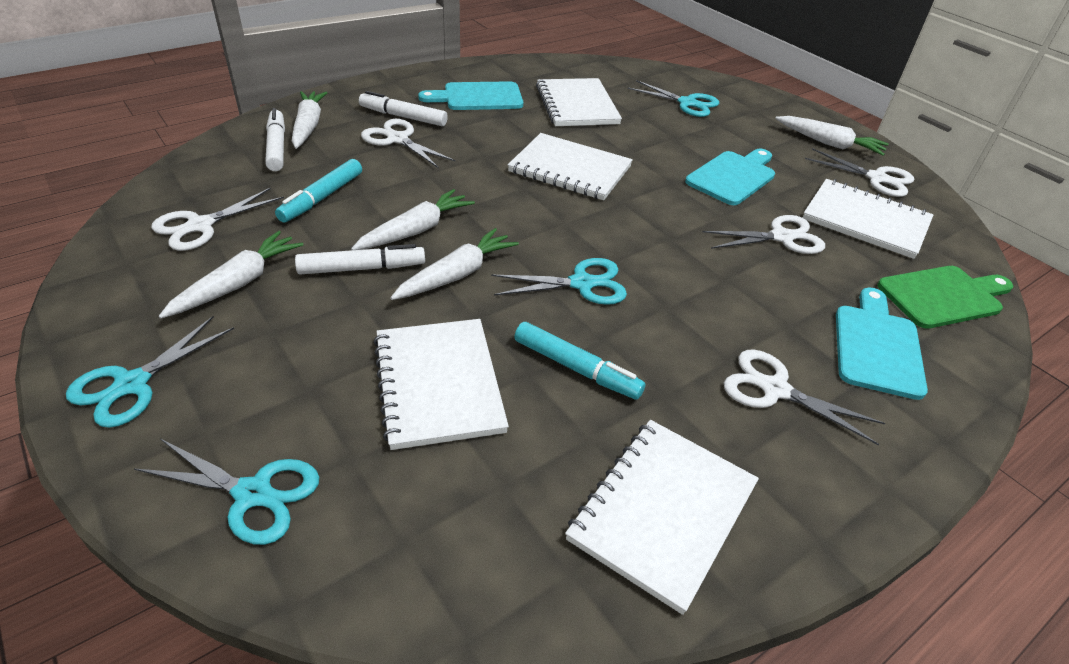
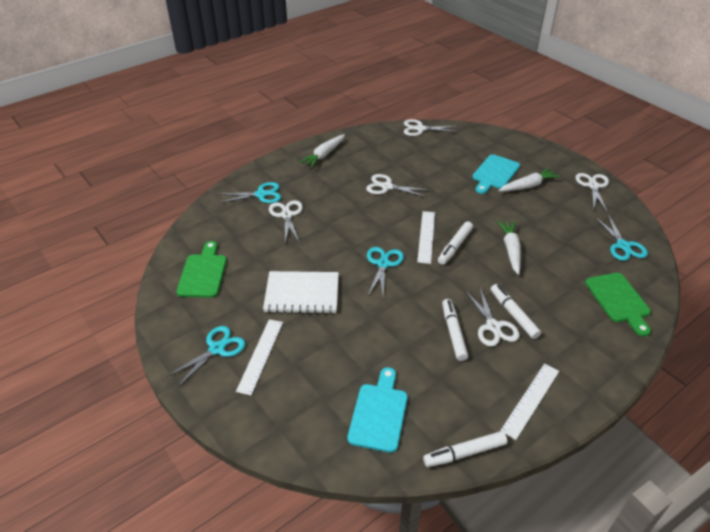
green cutting board: [877,266,1013,329] = 1 -> [176,241,227,298] [585,273,651,336] = 2
turquoise cutting board: [418,81,523,110] [685,148,775,205] [836,287,928,400] = 3 -> [348,367,408,453] [473,154,520,194] = 2
turquoise marker: [275,159,362,223] [514,322,645,400] = 2 -> none = 0
white carrot: [159,231,304,319] [292,91,328,149] [351,189,475,250] [390,228,519,300] [775,116,888,156] = 5 -> [300,134,345,168] [497,221,521,275] [498,168,560,192] = 3
white marker: [265,108,285,171] [295,244,425,274] [359,91,448,126] = 3 -> [423,431,507,467] [438,221,473,265] [442,299,468,361] [491,284,541,339] = 4
white notebook: [374,319,509,450] [508,133,633,200] [536,78,622,126] [565,420,759,615] [803,179,933,259] = 5 -> [263,271,339,314] = 1
white ruler: none = 0 -> [236,319,283,395] [417,211,435,264] [500,363,559,440] = 3

